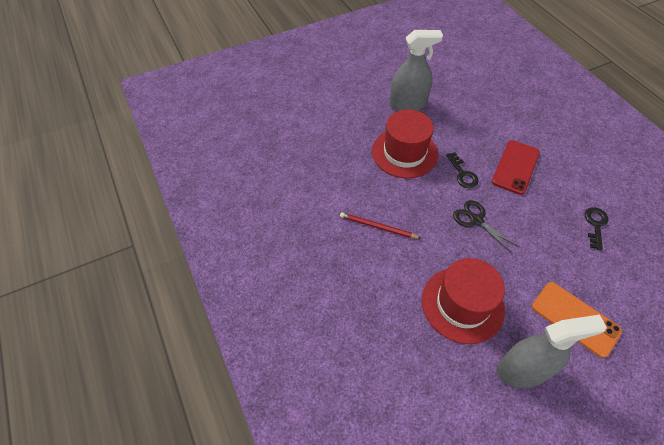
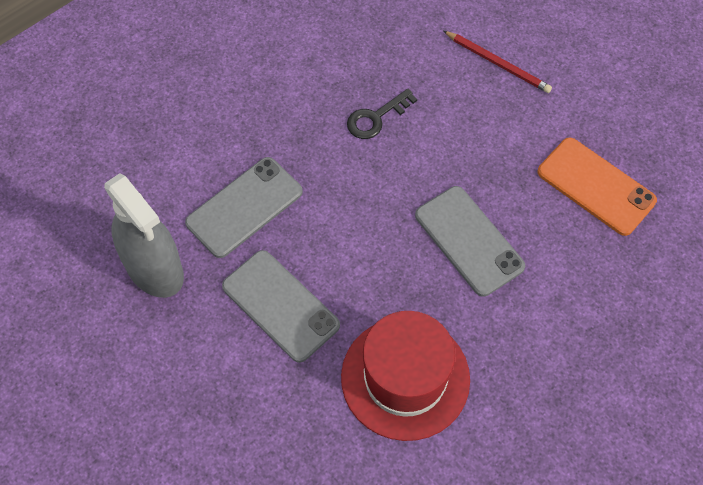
black key: [446,152,479,188] [585,207,608,251] = 2 -> [347,89,417,139] = 1
black scissors: [453,200,519,254] = 1 -> none = 0
grey phone: none = 0 -> [185,157,303,258] [222,250,340,363] [415,186,525,297] = 3
grey spray bottle: [390,30,443,111] [497,315,607,388] = 2 -> [104,173,184,298] = 1
red hat: [372,109,438,178] [422,258,505,344] = 2 -> [341,311,470,441] = 1
red phone: [492,140,540,195] = 1 -> none = 0

